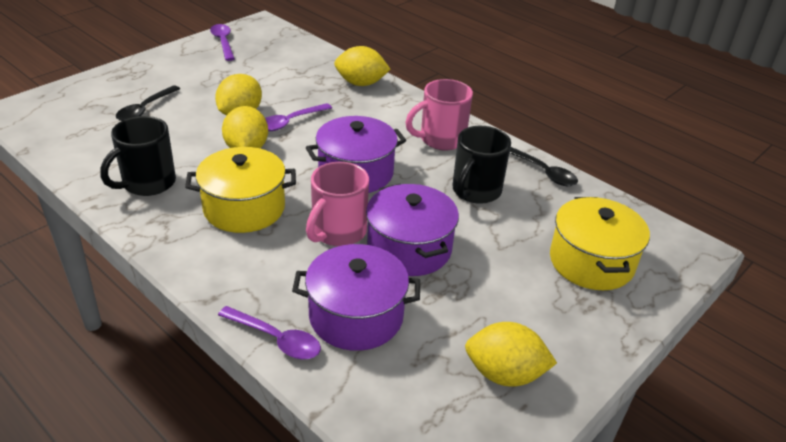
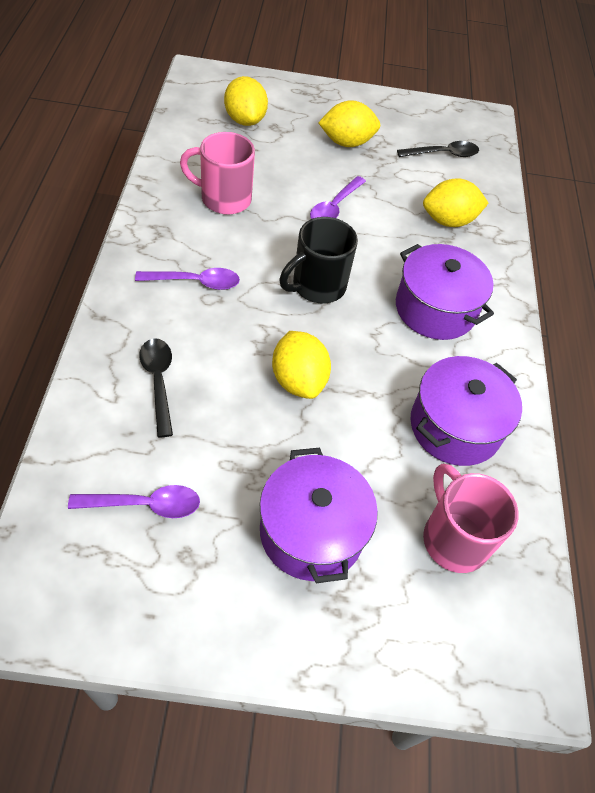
black mug: [100,116,176,196] [452,126,511,204] = 2 -> [280,217,358,303] = 1
yellow pot: [185,147,296,233] [550,197,650,290] = 2 -> none = 0

